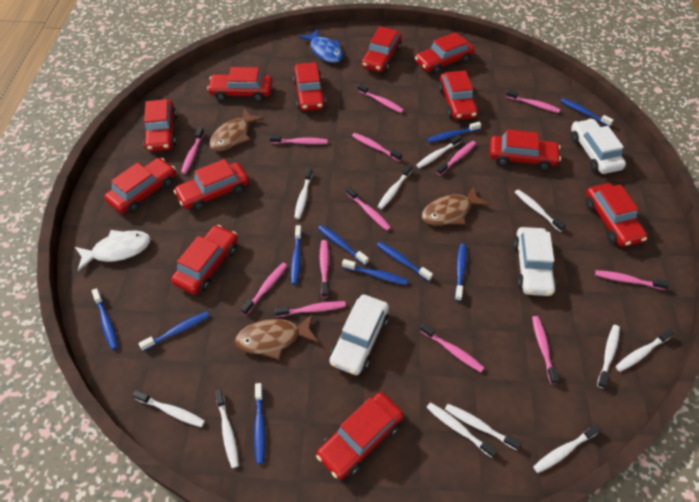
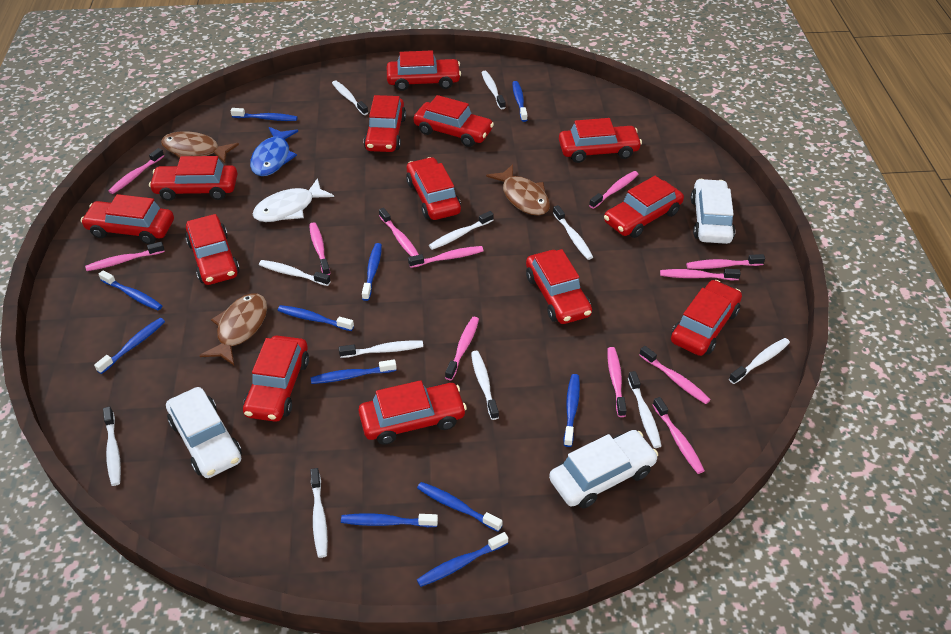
blue toothbrush: [92,288,118,350] [138,311,209,351] [254,383,266,464] [291,225,302,284] [318,225,369,265] [342,259,408,285] [376,241,433,281] [427,122,481,143] [455,244,467,301] [560,98,614,127] = 10 -> [94,318,165,374] [99,270,162,310] [231,108,297,121] [278,305,354,331] [311,359,397,384] [341,513,438,527] [362,243,382,301] [417,482,503,532] [417,532,508,587] [513,81,527,122] [564,374,580,447] = 11
pink toothbrush: [181,127,205,174] [241,263,288,315] [270,135,328,144] [275,301,346,317] [319,240,329,298] [346,187,391,231] [352,133,402,161] [358,84,404,113] [420,323,484,372] [437,141,476,176] [506,90,560,113] [532,316,559,384] [595,270,669,290] = 13 -> [85,242,165,271] [109,148,164,194] [309,222,330,275] [379,208,419,256] [408,246,483,268] [445,317,479,380] [589,171,638,209] [607,347,627,417] [639,346,711,404] [653,397,705,474] [660,269,741,280] [686,254,765,269] = 12
red car: [104,158,176,214] [143,99,177,152] [171,225,238,295] [174,159,249,211] [207,67,273,102] [293,62,326,111] [316,392,404,479] [362,26,402,72] [415,32,474,74] [439,70,478,120] [490,129,561,170] [586,183,647,247] = 12 -> [81,194,174,244] [149,156,237,201] [185,214,239,285] [243,336,309,422] [359,380,467,445] [364,95,406,152] [387,50,461,91] [406,157,461,220] [413,95,494,147] [526,249,592,324] [559,118,642,163] [604,176,684,238] [671,280,742,356] = 13

